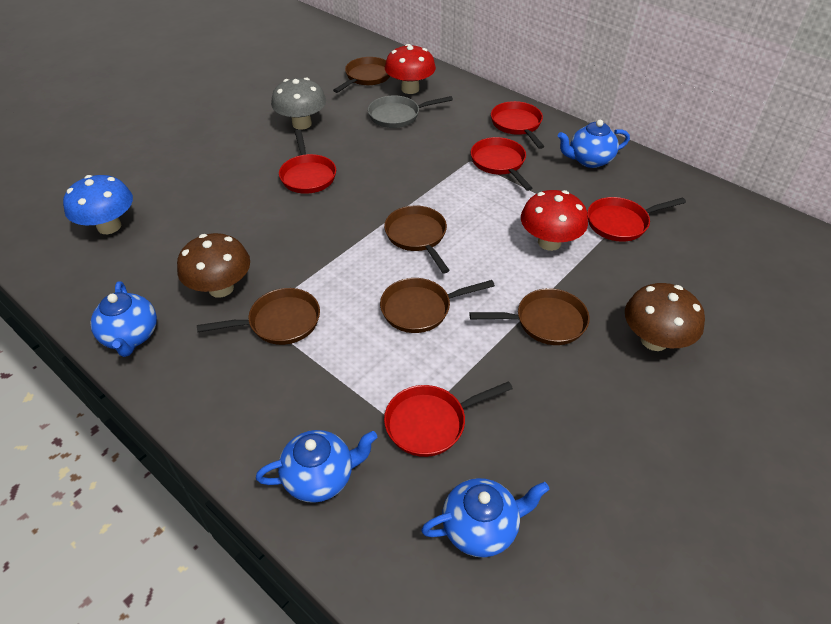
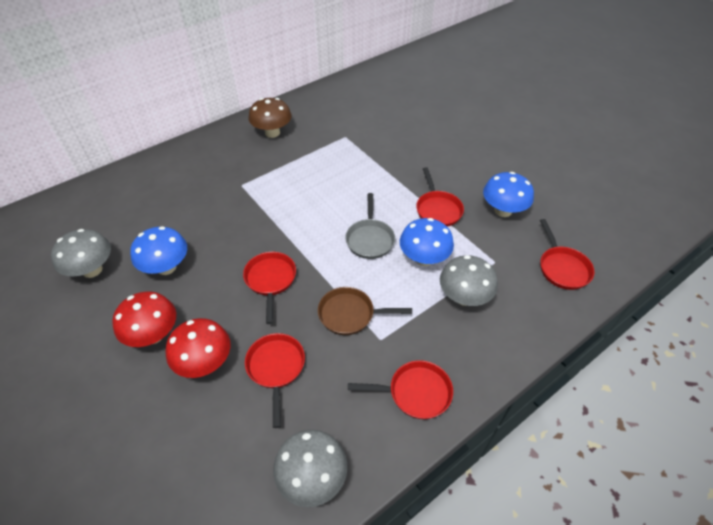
blue mushroom: [63,175,133,234] = 1 -> [130,226,187,275] [400,218,454,266] [483,172,534,217] = 3
blue teapot: [90,281,157,357] [256,430,377,503] [421,478,549,558] [558,120,630,168] = 4 -> none = 0
brown mushroom: [177,233,250,298] [625,283,705,351] = 2 -> [249,98,292,138] = 1
brown pan: [197,288,320,345] [333,57,390,93] [380,278,495,333] [384,205,450,273] [469,288,590,345] = 5 -> [318,287,412,335] = 1
grey mushroom: [271,78,326,130] = 1 -> [51,229,111,278] [273,430,347,507] [440,255,498,306] = 3

